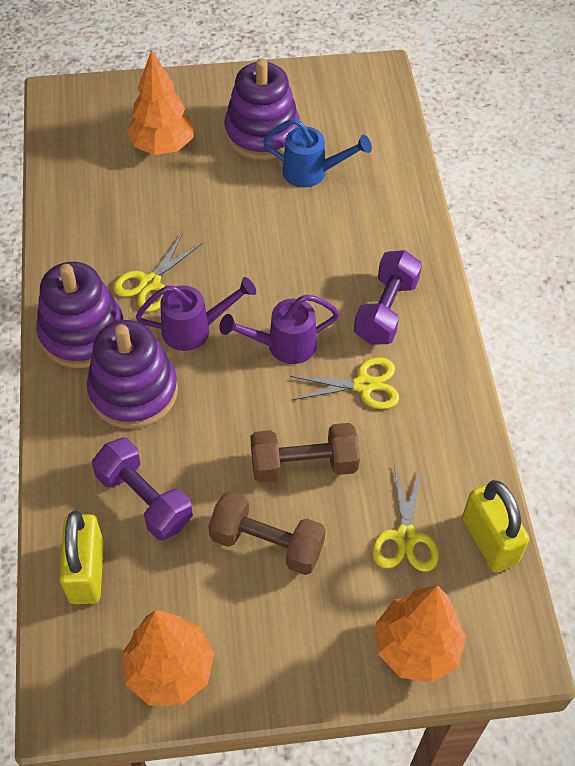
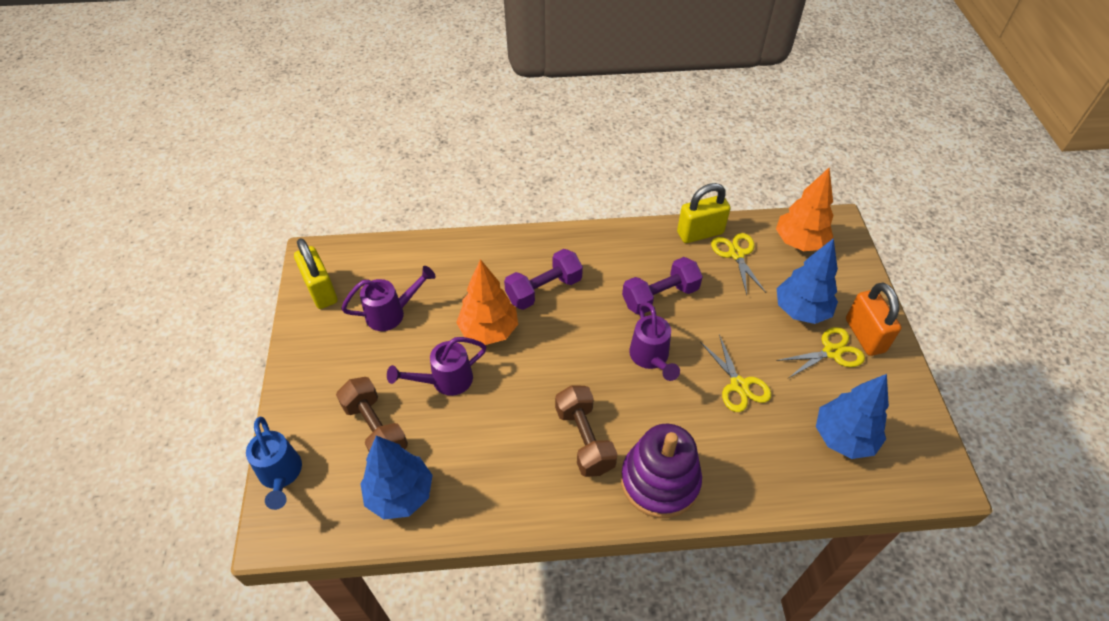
blue tree: none = 0 -> [360,436,433,520] [777,238,838,324] [816,374,889,459] = 3
orange padlock: none = 0 -> [846,283,901,356] = 1
orange tree: [122,611,214,705] [127,49,193,155] [376,585,466,683] = 3 -> [456,259,518,345] [776,168,833,251] = 2
purple stacking toy: [36,262,123,368] [87,320,178,429] [224,58,300,160] = 3 -> [621,424,702,518] = 1
purple watering can: [136,277,256,351] [220,294,339,364] = 2 -> [341,266,436,331] [387,337,487,396] [629,302,680,381] = 3

